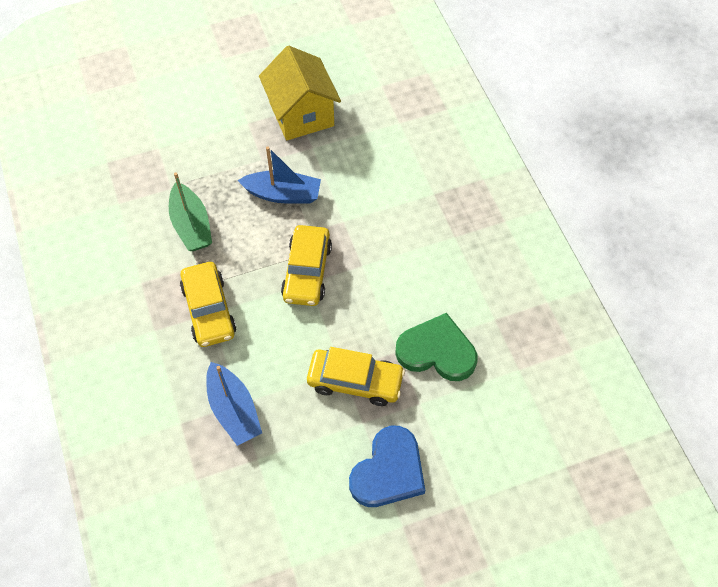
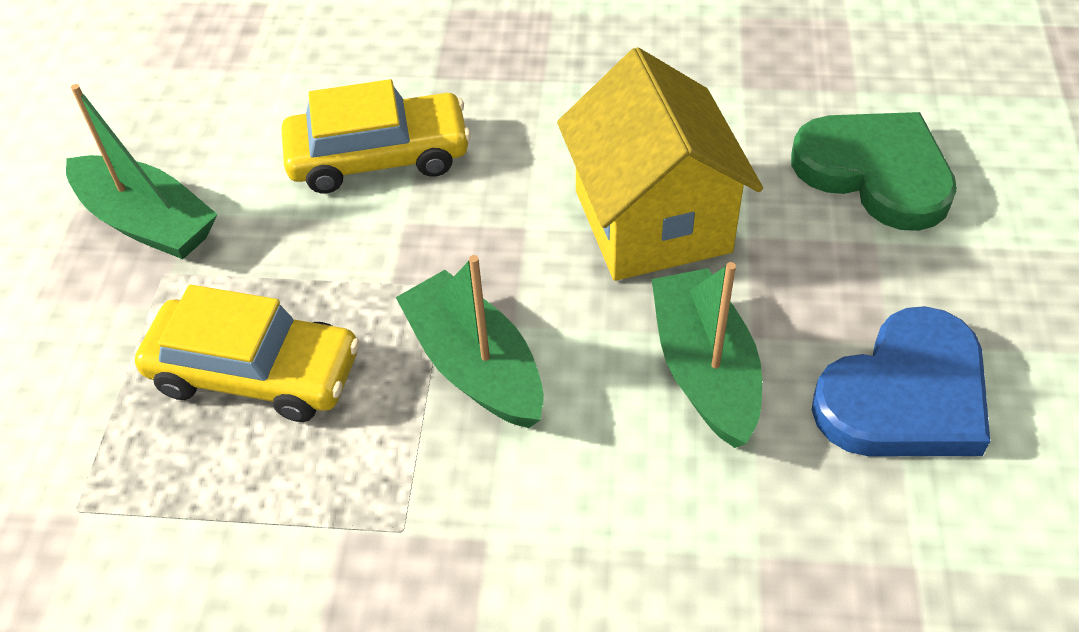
blue boat: [206,362,262,446] [238,146,321,204] = 2 -> none = 0
green boat: [169,172,212,251] = 1 -> [66,84,218,259] [396,255,544,428] [651,262,762,448] = 3
yellow car: [180,262,236,347] [281,225,332,306] [307,347,405,406] = 3 -> [135,285,360,422] [282,79,471,193] = 2

